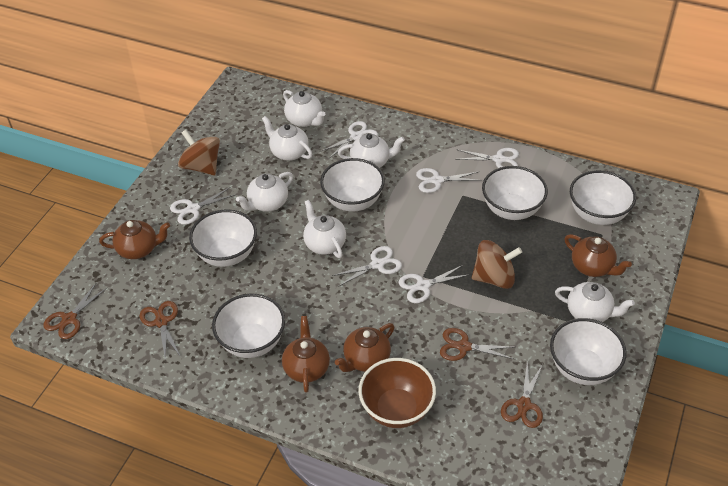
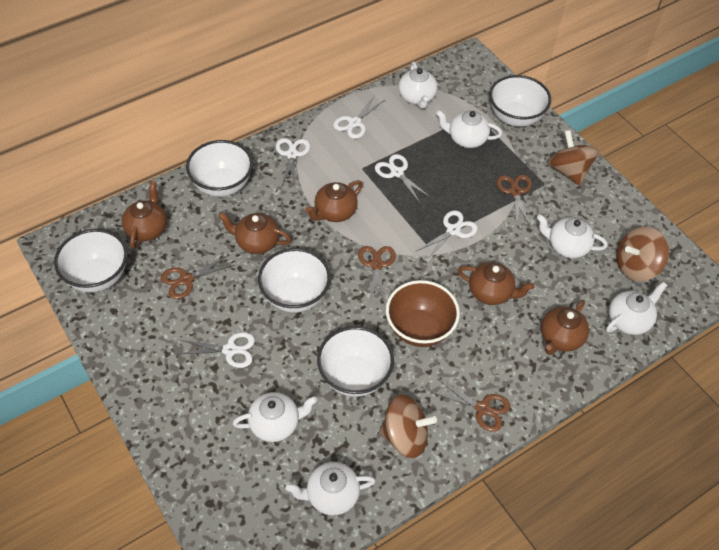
brown spinning top: [178,130,220,175] [472,240,522,289] = 2 -> [379,395,437,458] [548,130,599,186] [617,227,669,282] = 3
brown teapot: [99,220,170,259] [282,316,330,393] [335,323,395,372] [564,234,632,277] = 4 -> [122,181,167,249] [218,212,291,254] [305,180,363,222] [458,262,534,305] [541,300,589,355] = 5
white bowl: [189,209,257,267] [212,294,285,358] [320,158,385,212] [482,166,548,220] [550,318,627,385] [570,170,636,225] = 6 -> [54,229,127,292] [186,140,253,197] [258,248,331,313] [317,326,394,397] [489,75,551,127] = 5
white scissors: [170,187,235,225] [320,121,378,159] [332,246,402,287] [399,265,470,303] [416,168,482,193] [455,148,519,168] = 6 -> [179,332,255,368] [276,138,310,187] [333,96,385,139] [375,154,431,203] [417,211,478,261] = 5

